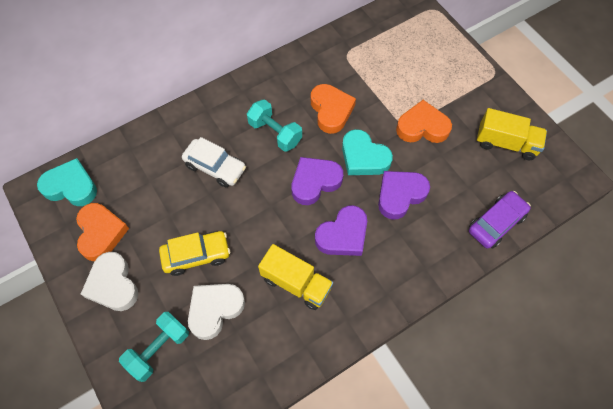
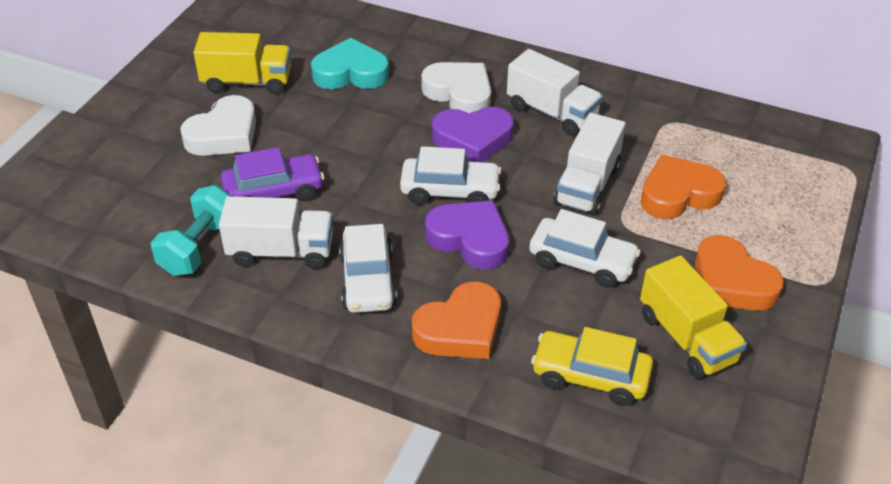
purple heart: [291,157,343,205] [315,205,367,256] [378,171,430,220] = 3 -> [425,200,509,269] [432,107,514,162] = 2
turquoise dumbbell: [119,312,189,382] [247,99,302,152] = 2 -> [151,185,231,276] = 1
turquoise heart: [37,158,97,206] [342,129,393,175] = 2 -> [311,38,389,89] = 1
white car: [182,137,246,187] = 1 -> [339,224,397,313] [400,146,501,204] [529,209,641,288] = 3
white truck: none = 0 -> [219,196,333,269] [507,49,603,136] [554,113,626,216] = 3

